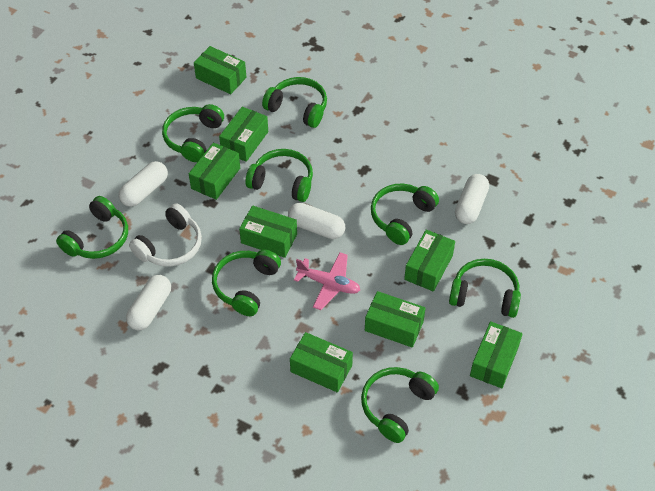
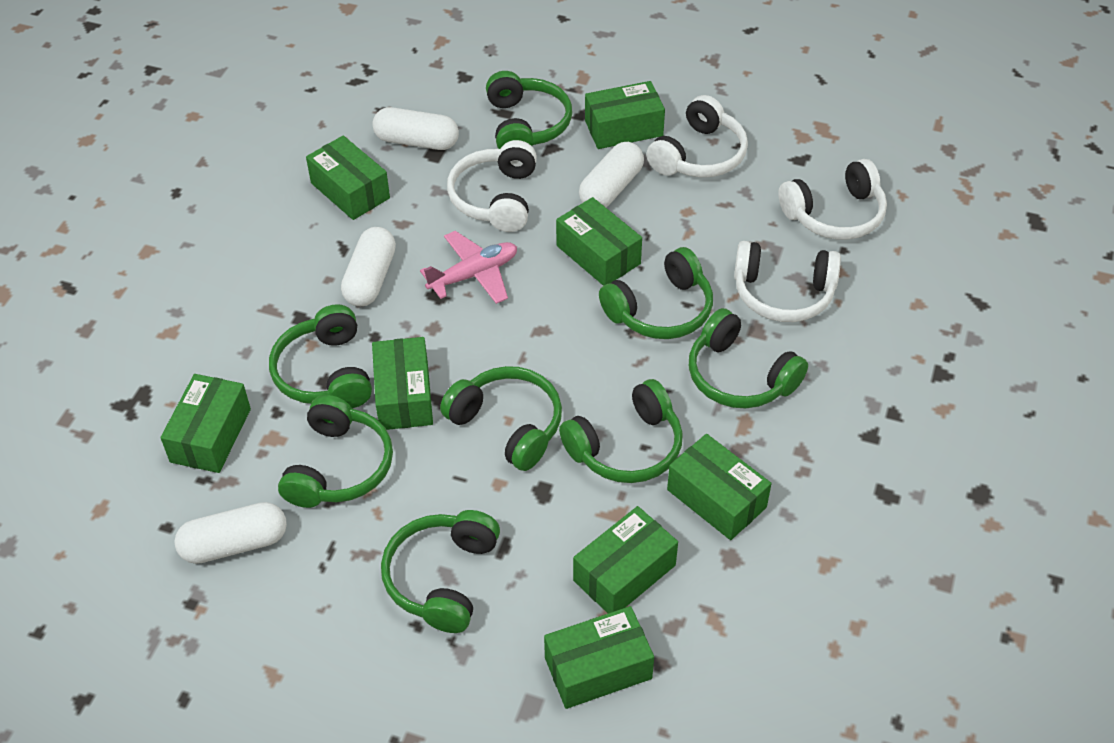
white headphones: [129,203,202,267] = 1 -> [447,140,537,232] [646,95,748,177] [734,241,841,322] [778,159,887,240] = 4

